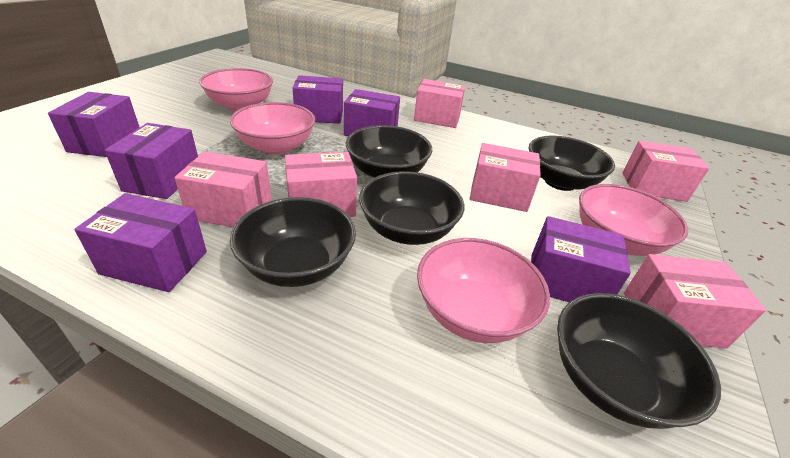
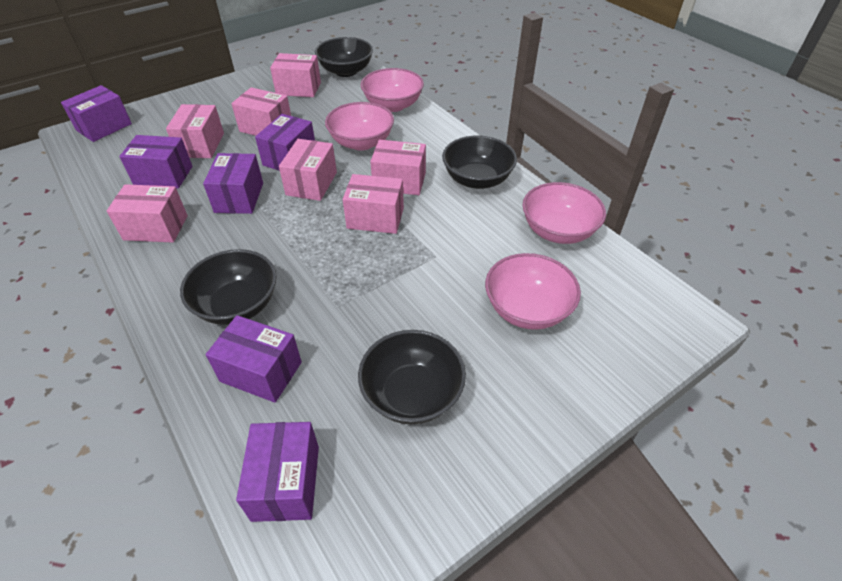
black bowl: [230,197,356,287] [346,125,432,178] [359,171,464,245] [528,135,615,191] [557,293,721,429] = 5 -> [180,249,277,325] [315,37,373,77] [358,330,466,424] [442,136,517,189] = 4
pink box: [174,151,272,227] [285,152,357,217] [414,79,465,128] [470,143,541,212] [622,141,710,202] [624,254,766,349] = 6 -> [107,184,188,242] [166,104,224,158] [231,87,291,136] [270,53,321,97] [279,139,337,201] [343,174,404,234] [370,140,426,195] = 7

